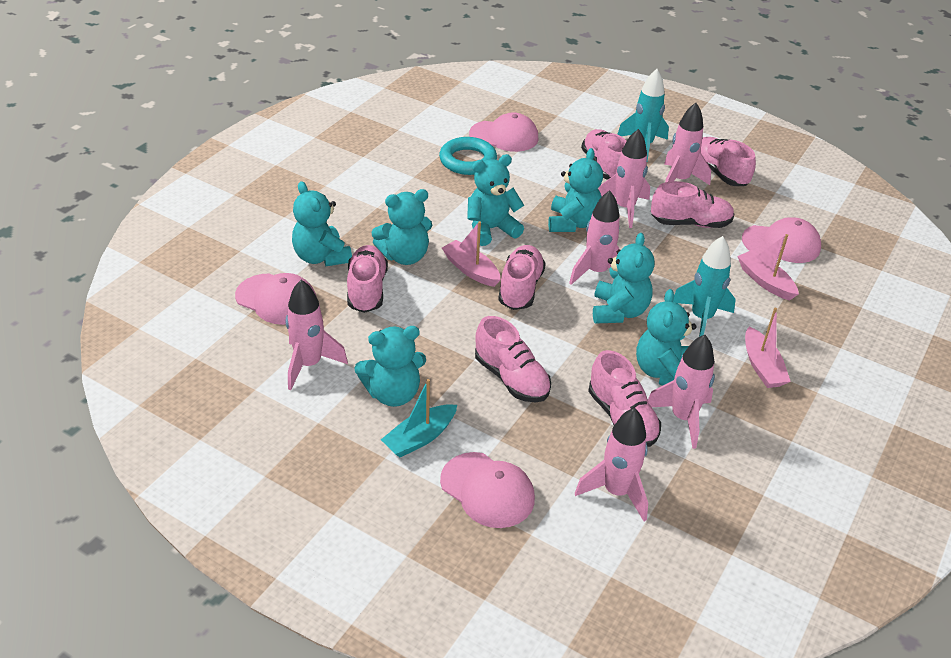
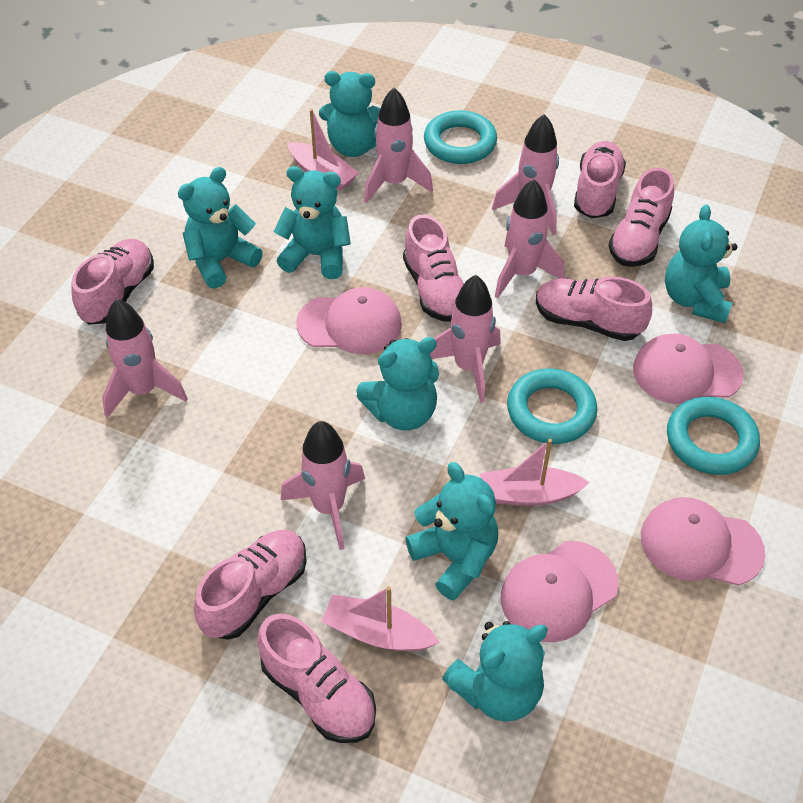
turquoise boat: [381,379,457,458] = 1 -> none = 0
turquoise ring: [439,137,497,175] = 1 -> [424,110,497,164] [507,368,597,444] [667,397,760,475] = 3
turquoise rocket: [617,69,669,161] [673,236,736,337] = 2 -> none = 0

